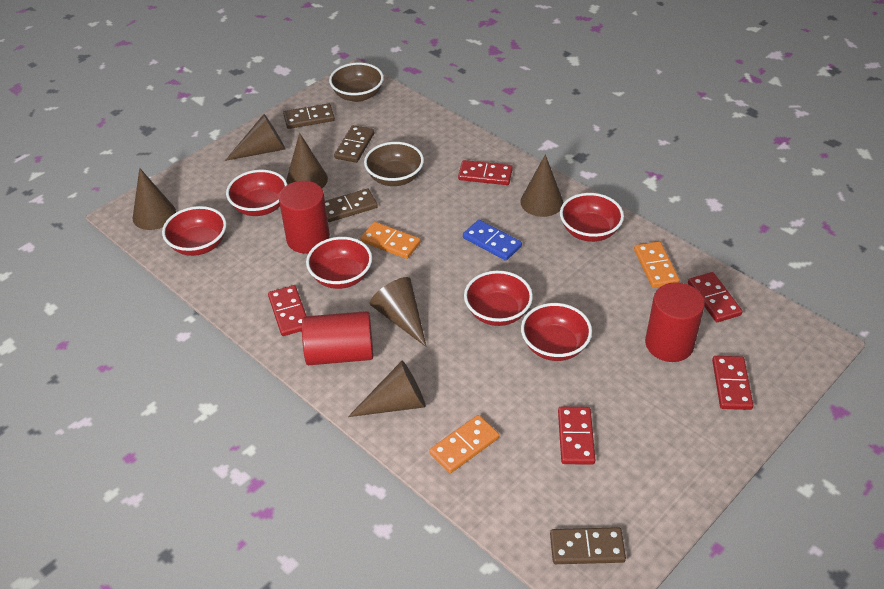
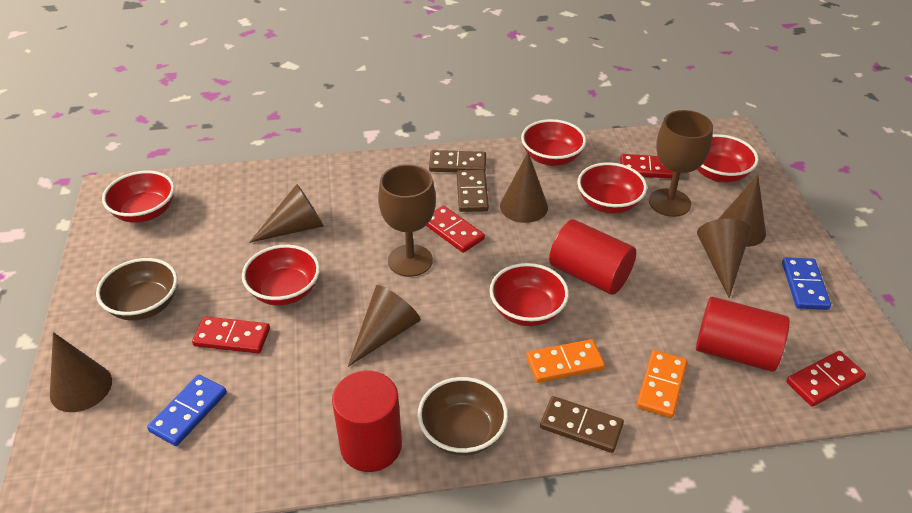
blue domino: [463,220,522,261] = 1 -> [147,375,227,446] [782,257,831,310] = 2
brown domino: [283,103,335,129] [325,189,378,222] [334,125,374,163] [550,527,626,564] = 4 -> [429,150,486,172] [457,170,489,212] [540,396,624,453] = 3
brown goblet: none = 0 -> [378,164,436,277] [649,110,713,217] = 2
orange domino: [361,222,420,259] [430,415,499,473] [634,241,680,288] = 3 -> [526,339,605,383] [636,350,687,418] = 2
red domino: [268,285,307,336] [458,160,513,185] [558,407,595,465] [688,272,743,322] [712,356,753,410] = 5 -> [192,316,270,354] [426,206,485,253] [620,154,673,179] [786,351,866,407] = 4

